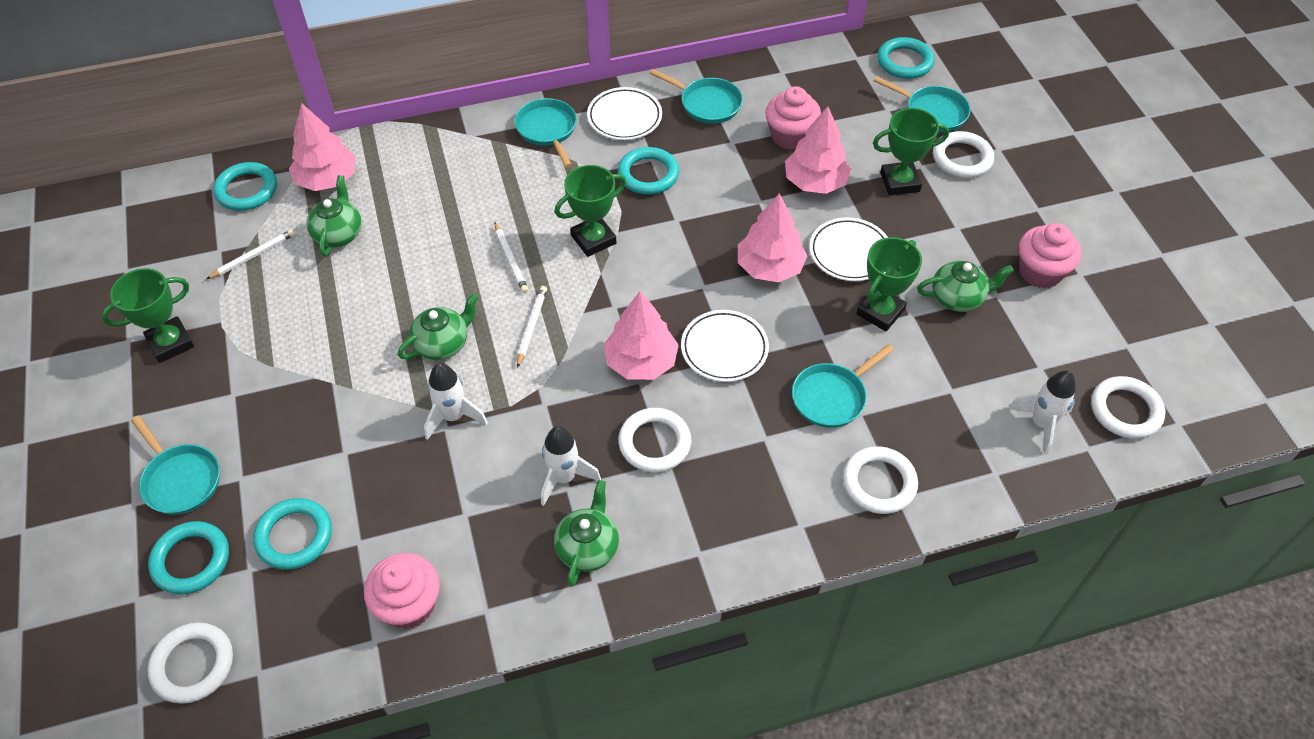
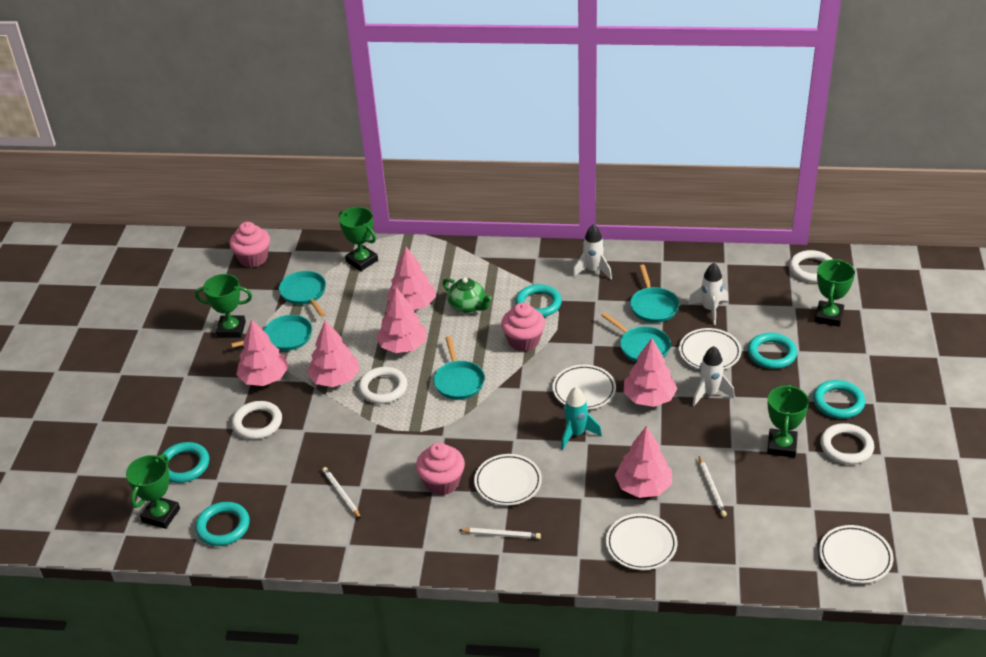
green teapot: [307,175,362,256] [398,293,479,360] [554,480,619,586] [917,261,1014,312] = 4 -> [443,277,492,313] = 1
green trophy: [101,268,194,363] [555,165,626,257] [856,237,922,331] [873,108,949,196] = 4 -> [126,454,180,529] [195,274,252,338] [339,207,378,271] [767,384,809,458] [815,259,855,327] = 5
pink tree: [289,103,356,191] [604,291,679,380] [738,193,808,282] [785,106,851,194] = 4 -> [236,319,289,386] [307,320,360,387] [376,287,427,353] [387,247,436,310] [615,426,672,498] [624,338,678,407] = 6
turquoise rocket: none = 0 -> [561,387,602,450] = 1
white plate: [587,87,662,140] [681,310,769,382] [810,217,888,281] = 3 -> [474,454,542,506] [553,365,616,410] [606,514,677,570] [679,328,742,370] [819,525,893,583] = 5
white ring: [147,622,233,704] [618,408,691,472] [843,446,918,514] [933,131,994,178] [1091,376,1165,439] = 5 -> [232,401,282,440] [358,367,407,404] [789,250,832,282] [820,423,874,465] = 4

